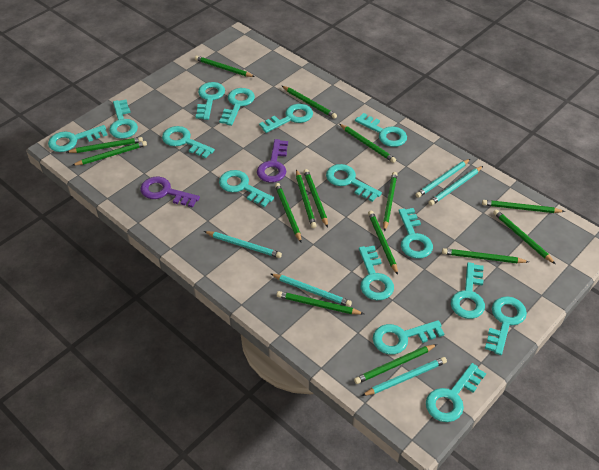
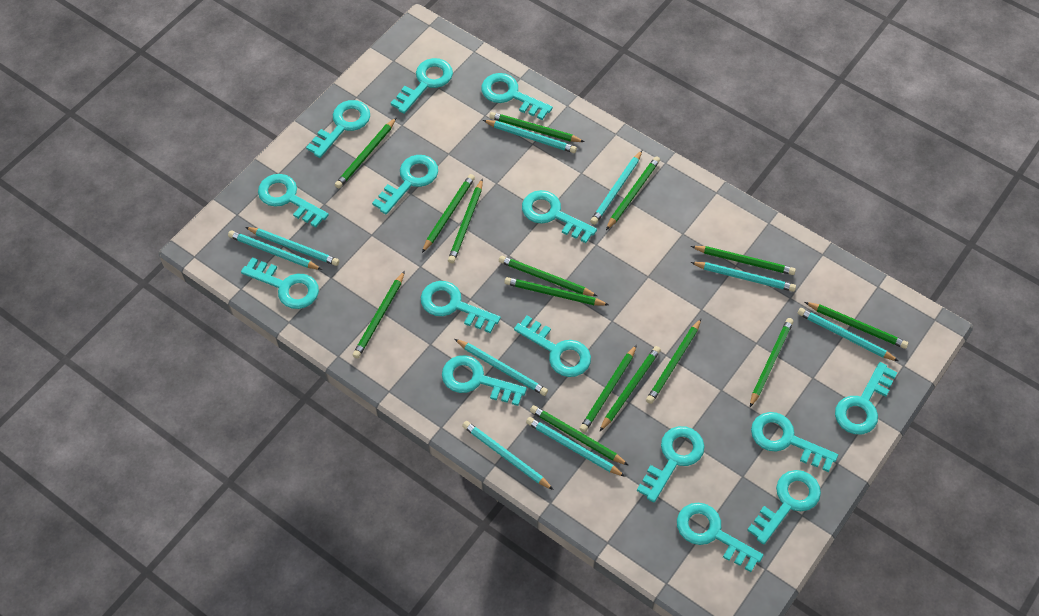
purple key: [140,177,200,208] [257,139,288,183] = 2 -> none = 0
turquoise pencil: [204,231,282,258] [271,274,352,307] [362,357,447,396] [415,159,470,198] [428,166,483,206] = 5 -> [228,230,322,270] [245,227,339,266] [455,339,548,396] [462,421,554,490] [483,120,577,153] [526,417,626,477] [590,150,642,225] [691,262,796,292] [798,308,898,361] = 9

